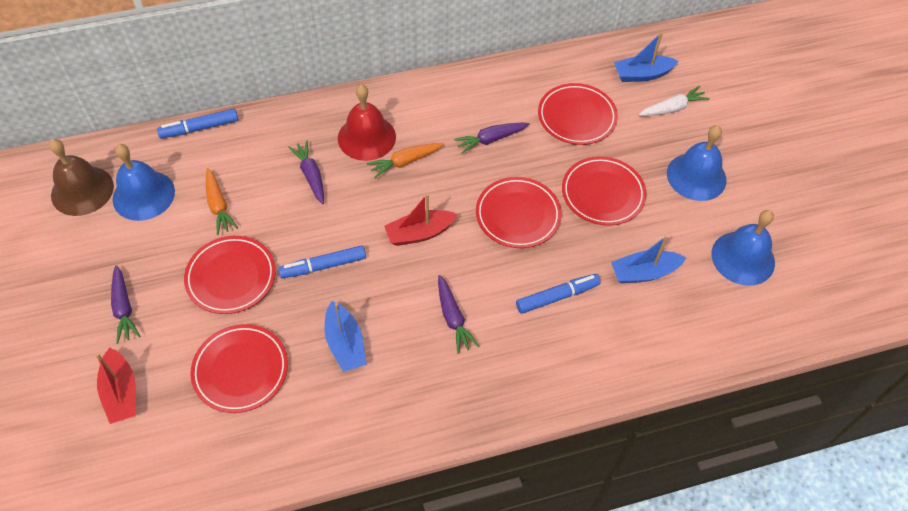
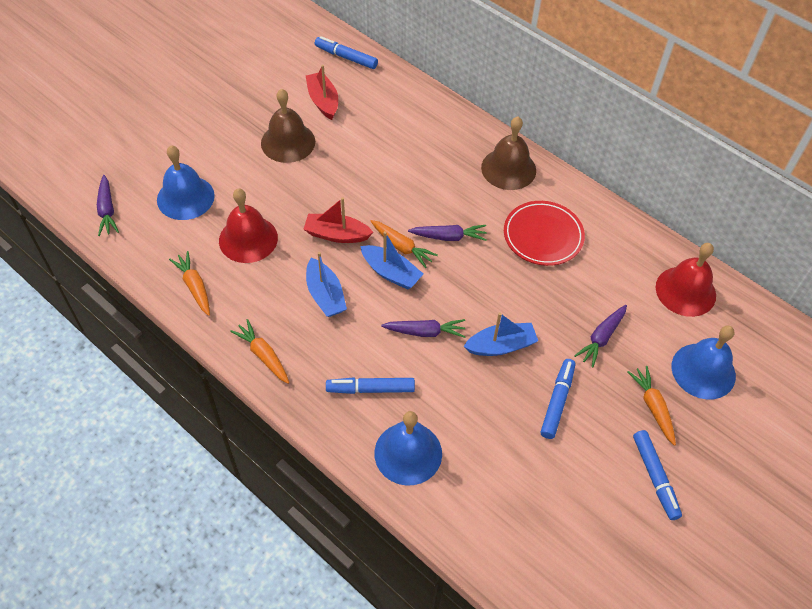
blue marker: [157,109,238,138] [278,245,366,279] [516,274,600,314] = 3 -> [315,36,378,69] [326,377,415,394] [541,359,575,439] [633,430,682,520] = 4
brown bell: [49,139,114,216] = 1 -> [261,89,315,163] [481,116,536,190] = 2
orange carrot: [206,168,238,235] [367,143,444,178] = 2 -> [169,251,210,316] [230,319,289,384] [371,220,438,268] [628,366,676,446] = 4
red bell: [338,84,396,161] = 1 -> [219,188,278,263] [656,243,716,317] = 2
red plate: [184,236,276,314] [190,324,288,413] [476,177,562,248] [538,83,618,145] [562,156,646,226] = 5 -> [504,201,585,266] = 1
white carrot: [639,86,710,116] = 1 -> none = 0

